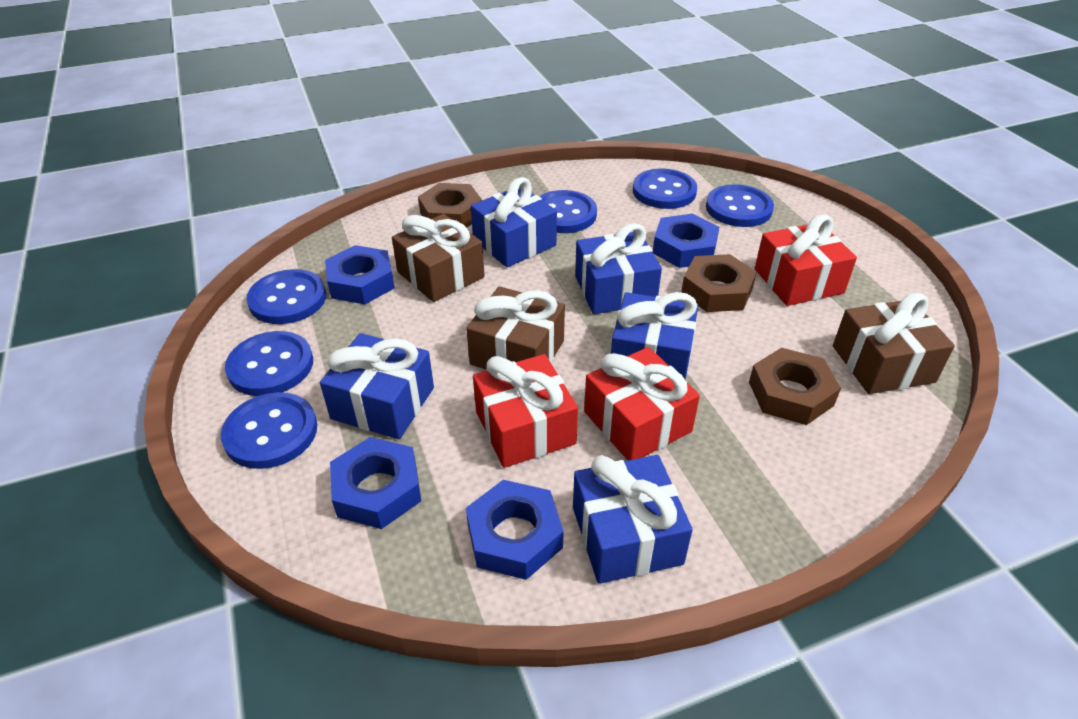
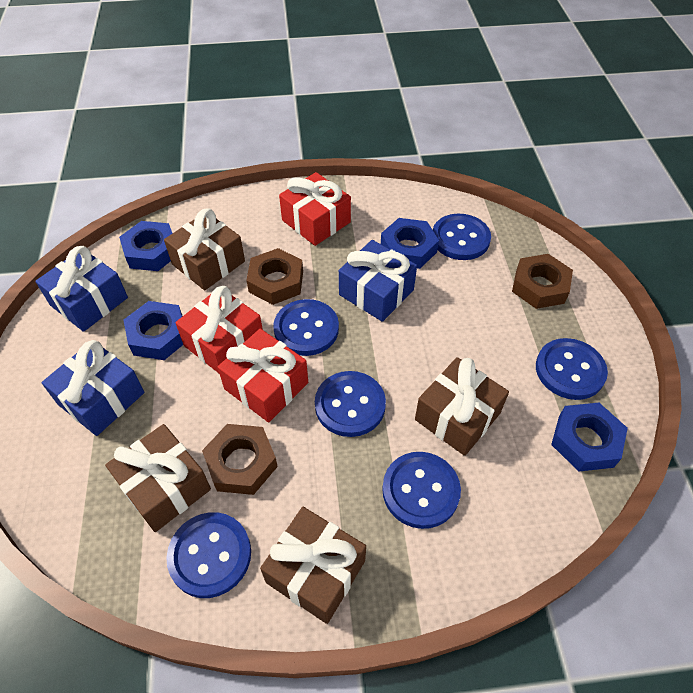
blue gift: [320,333,434,439] [471,177,557,267] [573,455,693,584] [575,223,662,314] [611,292,698,380] = 5 -> [35,246,128,332] [41,340,144,436] [339,240,417,322] = 3
brown gift: [392,214,485,302] [466,286,565,370] [833,293,955,394] = 3 -> [105,424,211,532] [164,209,245,290] [260,507,366,624] [415,357,509,456] = 4

